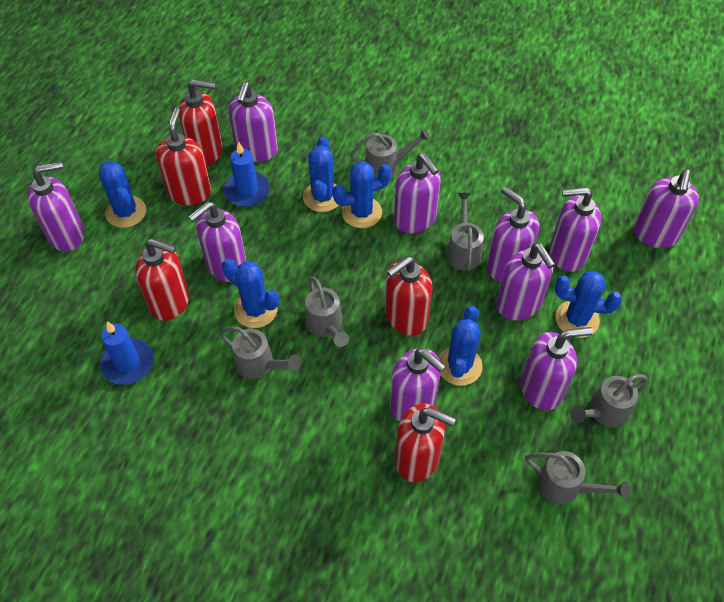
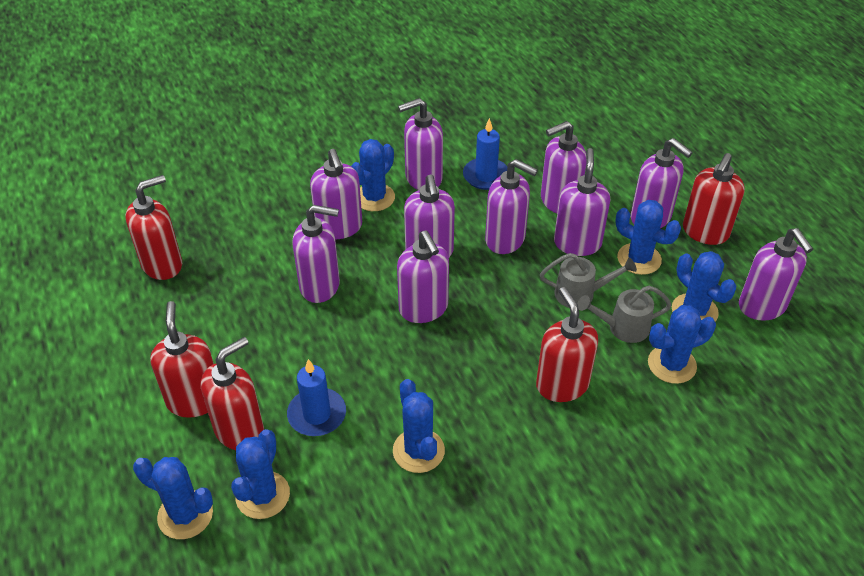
blue cactus: [99,161,146,228] [222,258,279,328] [303,137,339,212] [332,162,392,228] [438,306,483,386] [555,271,622,338] = 6 -> [133,457,213,539] [231,429,290,519] [351,139,395,211] [393,379,445,473] [615,200,681,275] [648,305,716,384] [672,251,736,322] = 7
grey watering can: [219,327,301,379] [305,277,349,347] [350,128,431,178] [446,193,484,271] [525,451,630,504] [570,374,648,427] = 6 -> [540,253,637,308] [578,286,672,343] = 2

